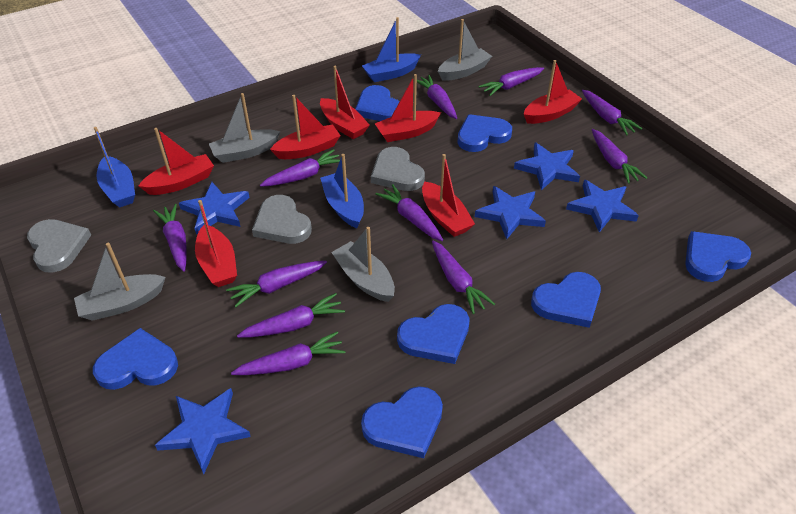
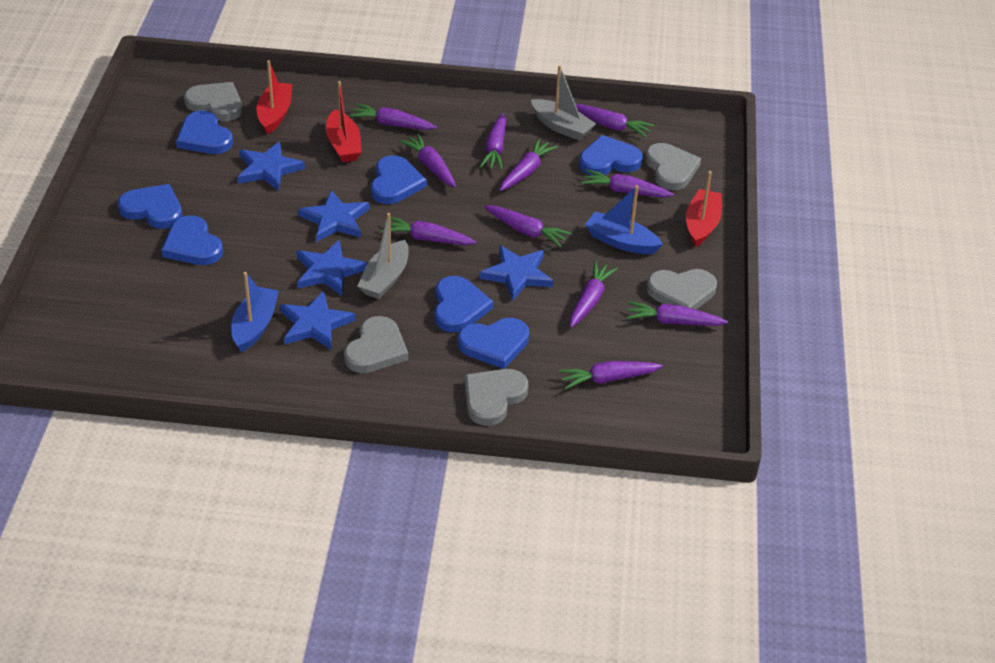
blue boat: [94,127,135,208] [320,154,364,228] [362,17,421,82] = 3 -> [231,272,279,352] [585,185,663,254] = 2
grey boat: [74,243,166,321] [209,93,280,163] [331,227,395,302] [438,19,492,81] = 4 -> [357,213,409,299] [531,65,596,141] = 2
grey heart: [27,219,91,273] [252,195,312,244] [371,147,425,191] = 3 -> [184,82,242,121] [344,316,408,373] [465,369,528,426] [645,143,701,190] [647,269,717,309] = 5
red boat: [138,128,214,195] [195,200,237,287] [270,95,341,159] [320,66,370,139] [375,74,441,142] [422,154,475,237] [524,60,582,124] = 7 -> [256,60,292,134] [326,81,362,162] [686,171,722,247] = 3

